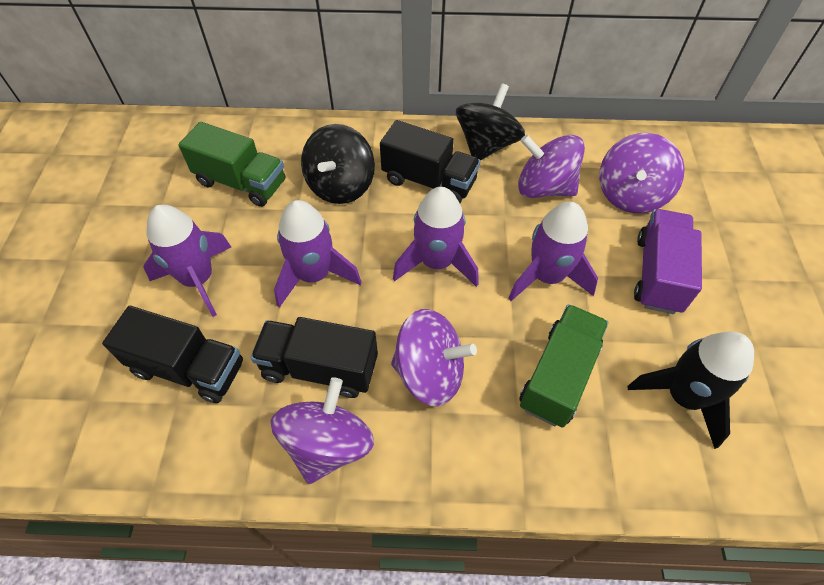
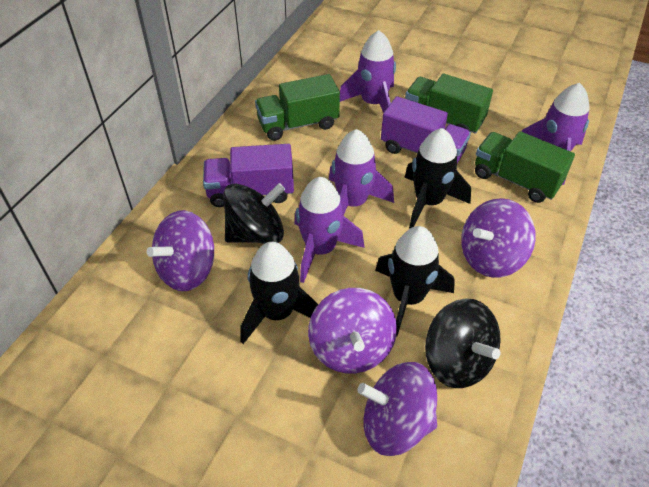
black rocket: [628,332,754,449] = 1 -> [241,242,318,344] [375,226,455,336] [404,128,471,228] = 3
black truck: [102,306,243,403] [251,317,378,398] [380,120,480,203] = 3 -> none = 0
green truck: [178,122,285,207] [520,304,609,428] = 2 -> [255,74,340,141] [405,74,493,134] [475,131,575,203] = 3
purple truck: [634,209,702,314] = 1 -> [203,144,294,207] [381,96,471,163] = 2

